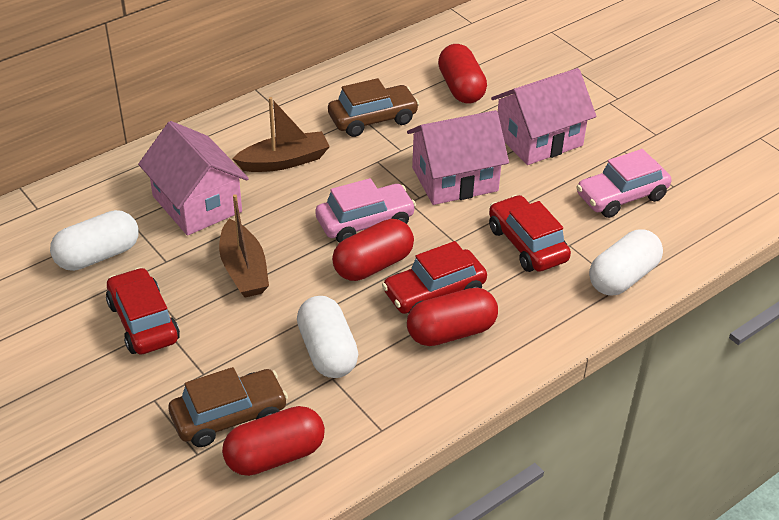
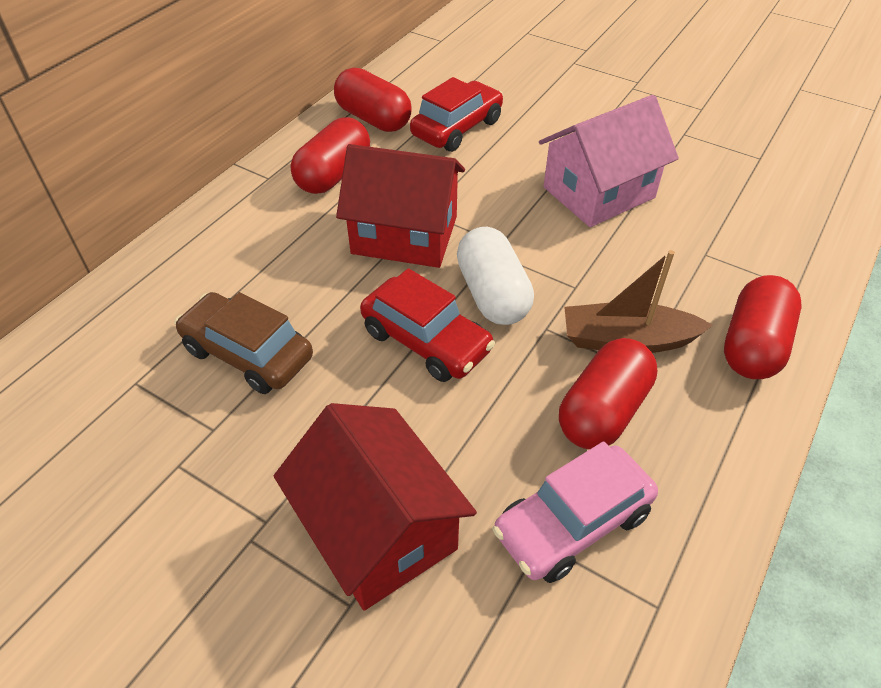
brown boat: [219,194,269,297] [232,97,330,172] = 2 -> [564,250,713,353] = 1
brown car: [169,367,288,447] [328,78,419,137] = 2 -> [175,292,313,394] = 1
pink car: [315,178,416,243] [576,149,671,218] = 2 -> [492,442,658,583] = 1
pink house: [138,121,249,236] [407,110,509,205] [491,68,596,165] = 3 -> [539,95,679,227] = 1
red car: [106,267,180,355] [382,241,487,314] [489,195,571,272] = 3 -> [360,268,495,382] [410,77,503,152] = 2
red house: none = 0 -> [274,403,477,610] [336,144,465,268] = 2
white capsule: [50,210,139,271] [297,296,358,378] [589,229,663,296] = 3 -> [457,227,534,325] = 1

